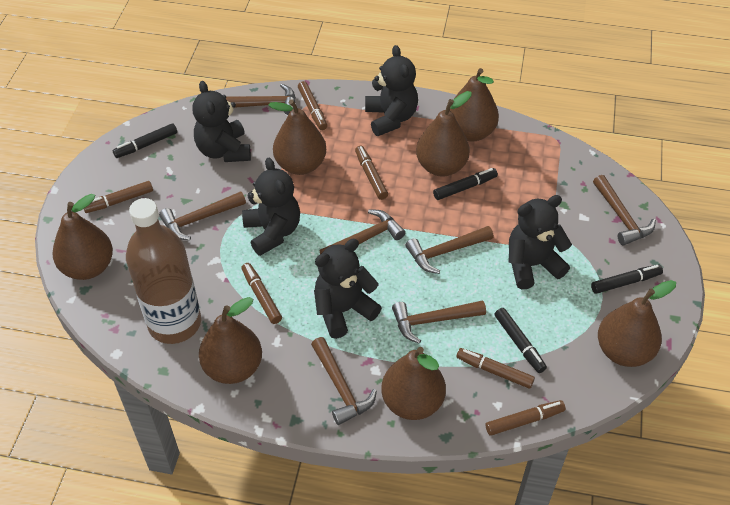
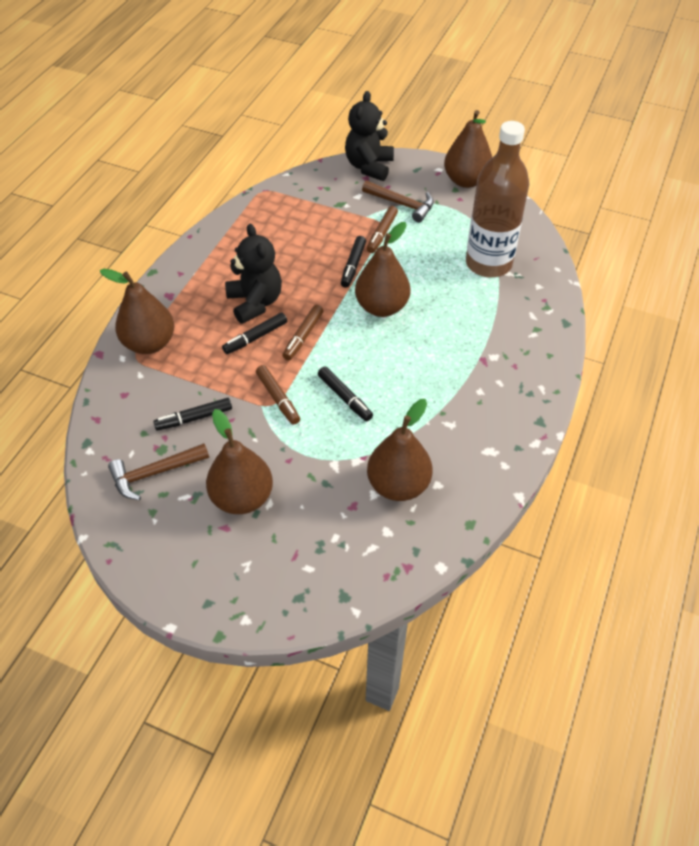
black teddy bear: [192,81,251,162] [242,158,300,256] [314,239,382,339] [365,45,418,136] [508,195,572,289] = 5 -> [225,224,282,324] [345,91,394,181] = 2
brown hammer: [159,191,246,240] [226,84,296,115] [311,337,377,425] [320,210,405,254] [392,300,486,344] [406,226,493,274] [593,175,656,245] = 7 -> [108,443,209,500] [362,181,434,223] = 2
brown marker: [84,181,153,213] [241,263,282,324] [298,81,327,130] [355,146,388,200] [456,348,535,389] [486,400,566,436] = 6 -> [256,365,300,425] [282,305,324,360] [367,206,398,253] = 3
brown pear: [52,194,113,280] [199,297,262,384] [268,99,326,175] [381,347,446,420] [416,91,472,177] [449,68,499,142] [598,280,676,367] = 7 -> [100,269,174,354] [206,409,273,514] [355,222,410,317] [367,399,433,501] [444,110,492,188] = 5

